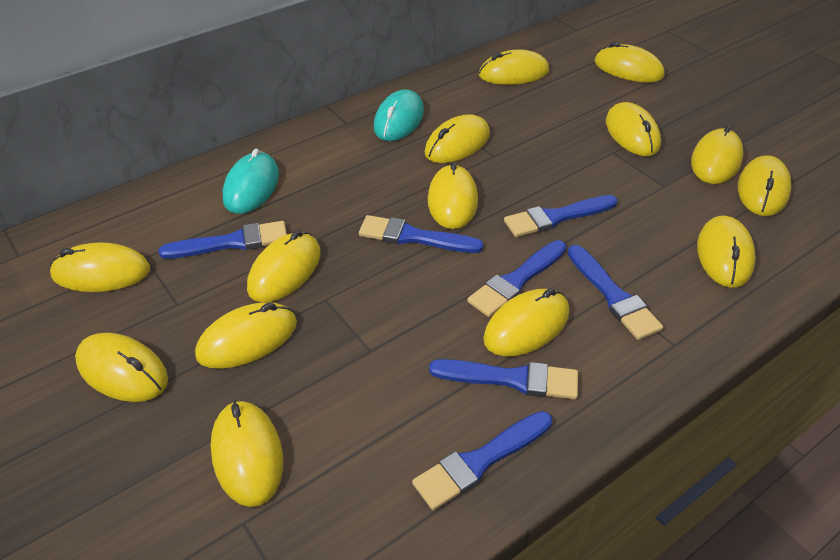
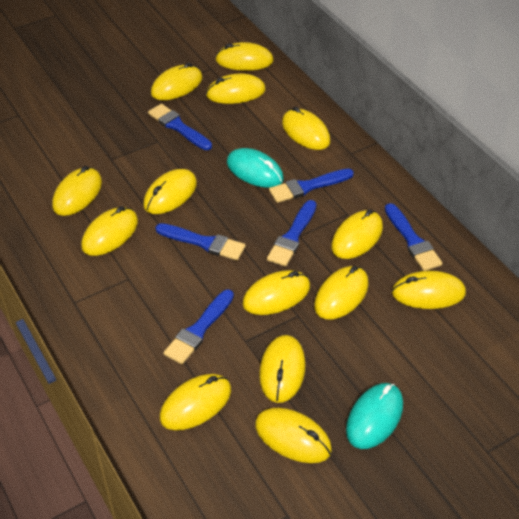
blue brush: [159,221,287,259] [359,215,484,253] [412,411,552,510] [429,359,578,400] [467,240,567,317] [504,195,618,237] [568,245,663,340] = 7 -> [148,104,212,150] [155,223,246,260] [164,289,234,364] [267,200,317,267] [269,169,354,203] [385,203,442,271] = 6

